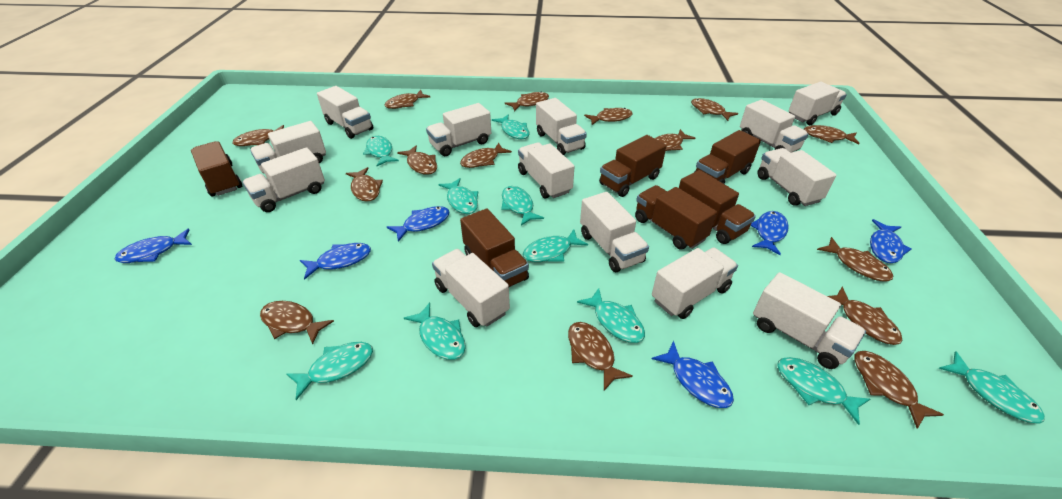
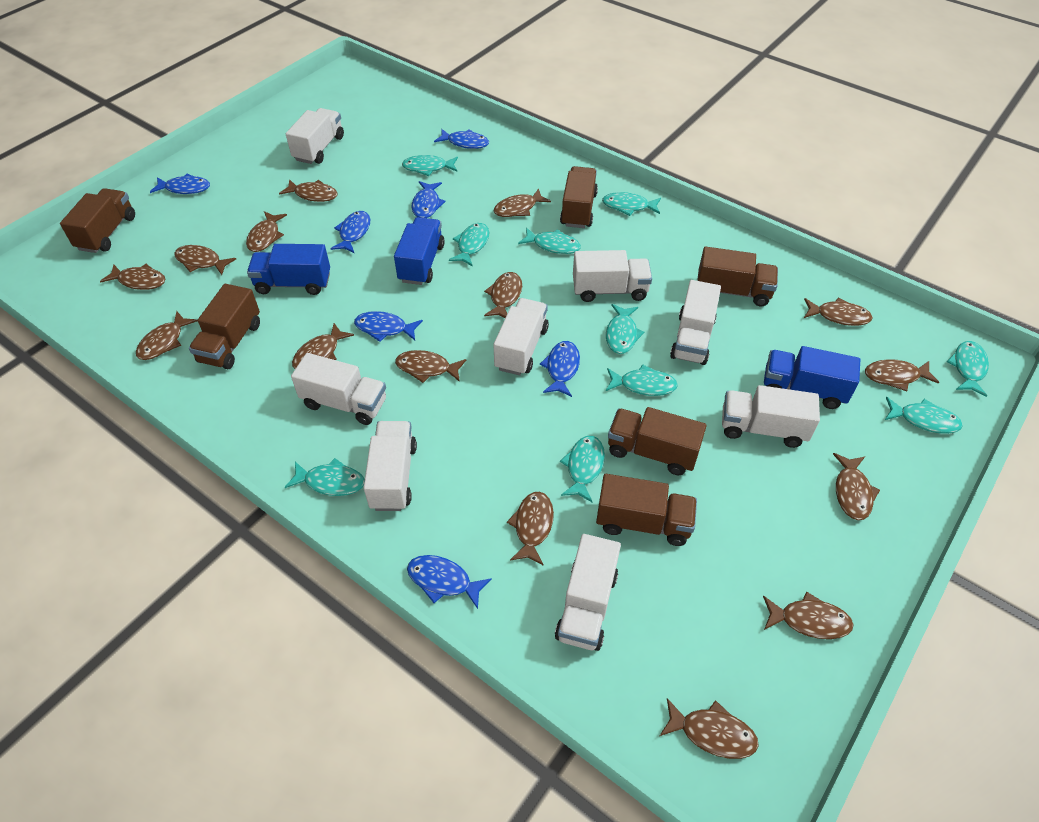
blue fish: [115,228,192,263] [300,243,371,279] [387,206,450,242] [652,341,734,408] [751,211,788,255] [870,219,911,263] = 6 -> [150,174,210,194] [330,211,370,253] [354,311,423,342] [407,555,492,609] [412,181,446,218] [434,129,489,149] [540,341,580,397] = 7
blue truck: none = 0 -> [247,244,330,295] [394,217,445,285] [764,346,860,409] = 3
white truck: [242,147,325,212] [250,121,326,174] [317,86,373,139] [426,103,491,156] [432,249,510,327] [518,142,575,198] [536,98,587,155] [580,192,649,272] [652,248,738,319] [740,100,809,153] [753,272,866,369] [757,148,837,206] [788,82,847,125] = 13 -> [286,108,344,164] [291,353,386,425] [364,421,417,511] [494,298,549,375] [555,534,621,651] [573,250,652,302] [670,280,721,365] [722,385,820,448] = 8

